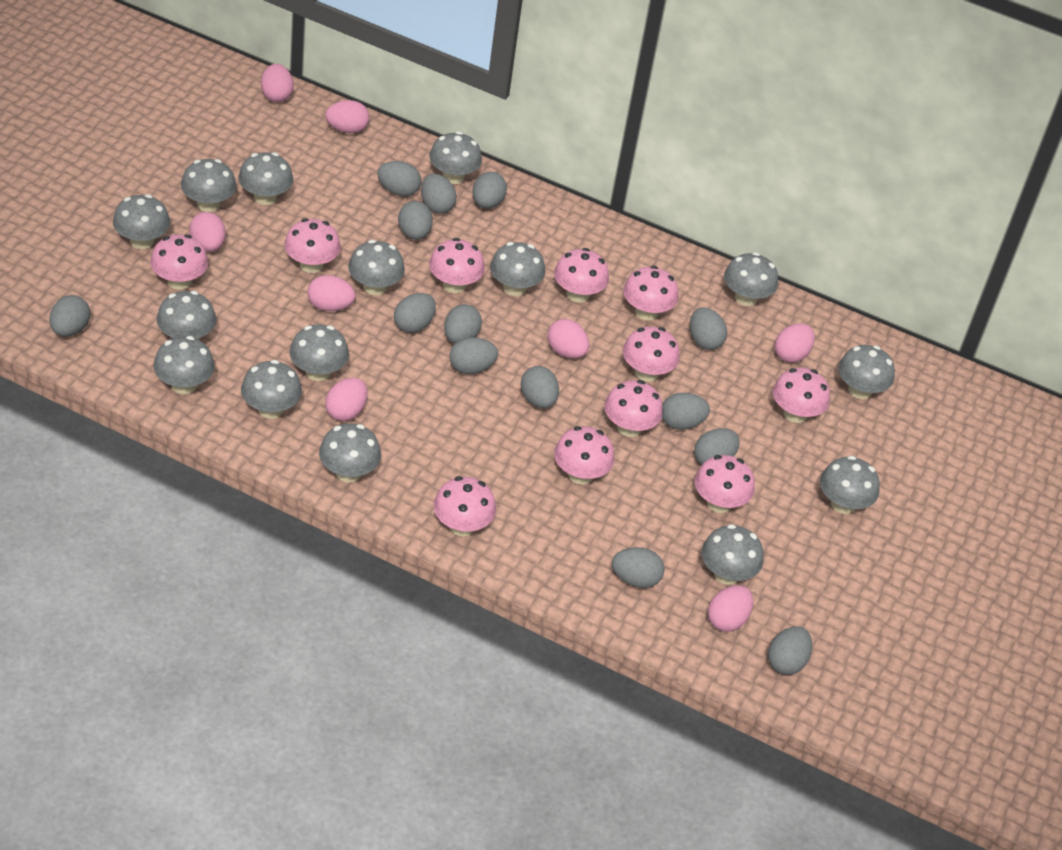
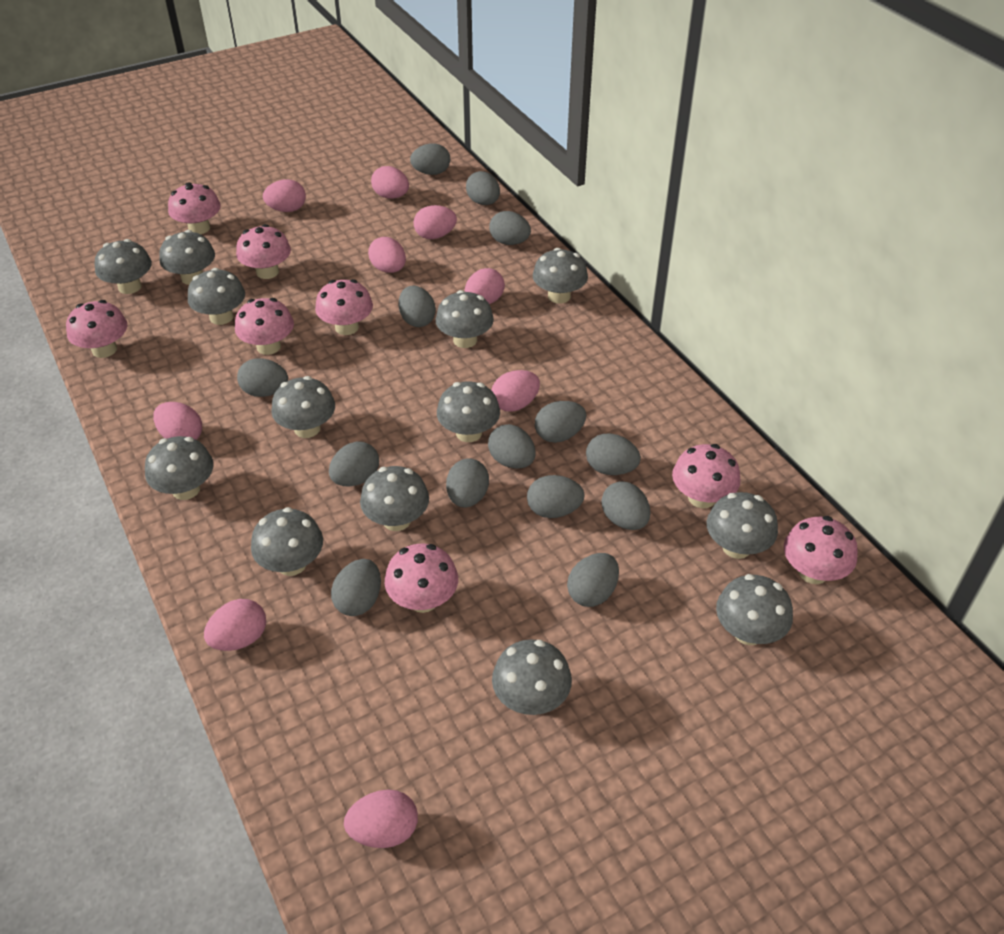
grey mushroom: [113,194,170,249] [153,336,215,394] [156,291,216,340] [181,159,236,212] [238,152,293,205] [241,360,302,419] [290,325,349,381] [319,424,381,482] [348,240,405,295] [429,131,482,184] [490,242,545,296] [702,524,763,585] [724,252,778,306] [820,456,880,514] [838,345,895,399] = 15 -> [95,239,152,294] [145,436,214,500] [159,230,215,285] [188,268,245,325] [251,507,323,576] [271,376,335,438] [360,466,429,531] [436,290,494,348] [437,382,500,442] [492,639,572,715] [533,248,588,304] [707,492,778,559] [716,574,793,645] = 13
pink egg: [189,212,226,252] [261,64,294,102] [307,275,355,311] [325,100,369,133] [325,378,367,421] [547,319,589,358] [708,585,753,632] [775,324,815,363] = 8 -> [153,402,202,440] [204,599,266,651] [263,179,306,212] [344,790,418,848] [368,237,406,273] [371,166,409,199] [414,205,457,239] [465,268,505,304] [491,370,540,412] = 9
pink mushroom: [150,234,208,290] [284,218,341,273] [429,238,485,293] [434,476,496,536] [554,248,609,303] [554,426,614,484] [604,380,663,437] [623,266,678,320] [623,326,679,382] [695,455,755,513] [773,368,830,423] = 11 -> [66,300,127,358] [168,182,221,234] [235,298,294,355] [236,224,291,279] [315,279,373,335] [385,544,458,613] [672,444,741,508] [784,516,858,584] = 8

